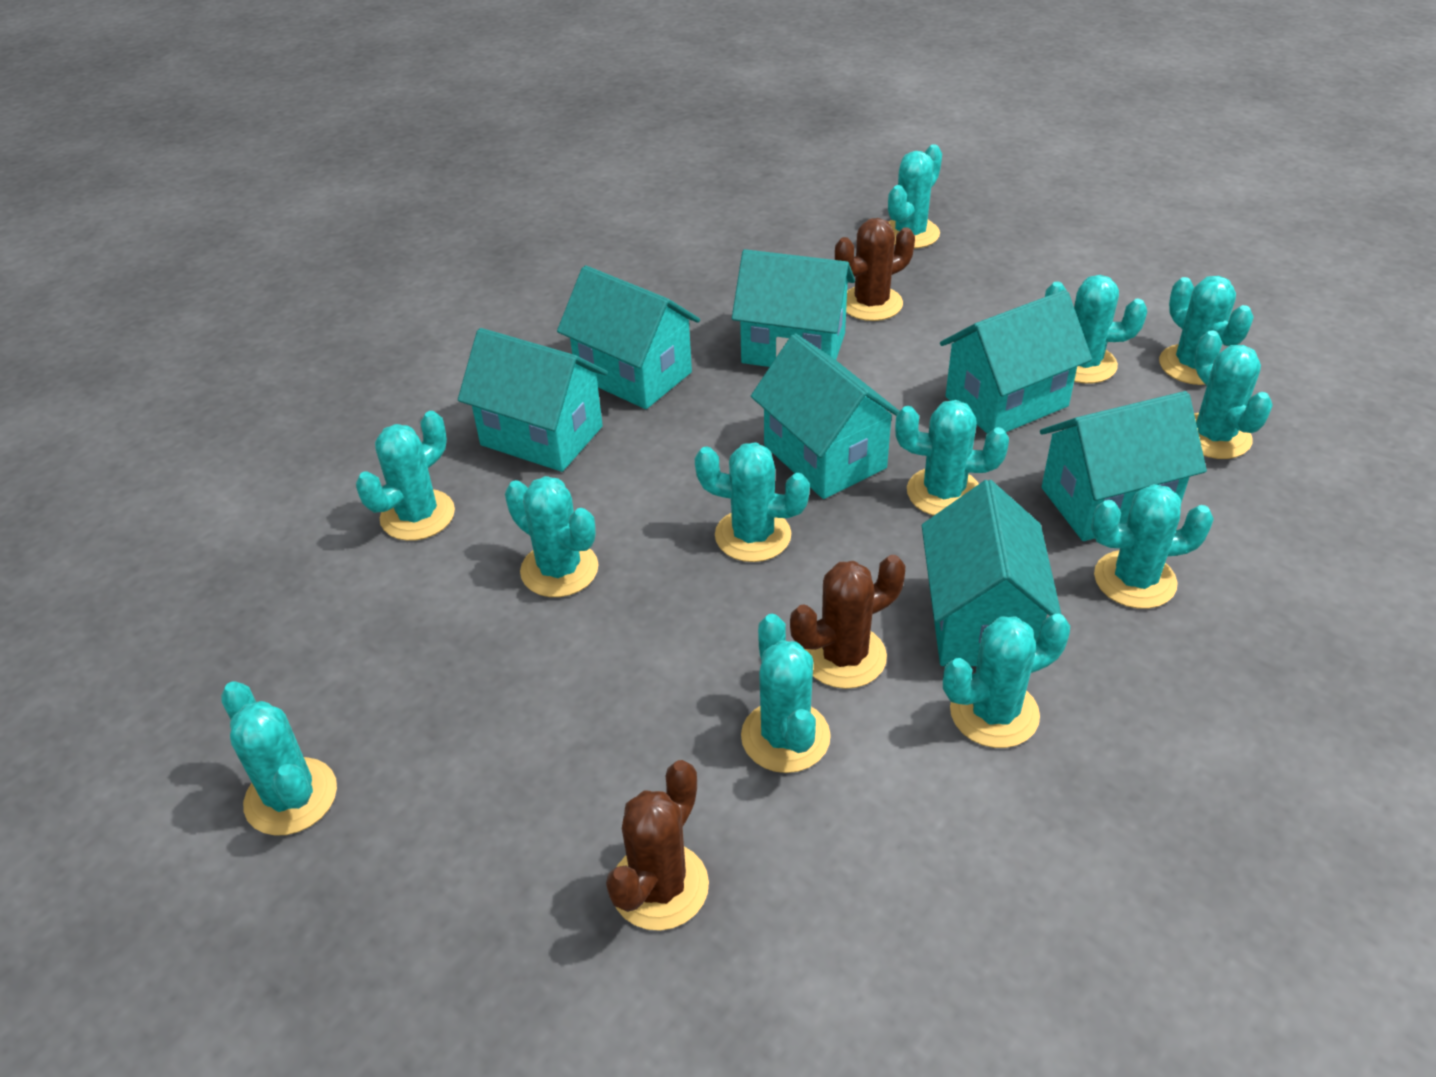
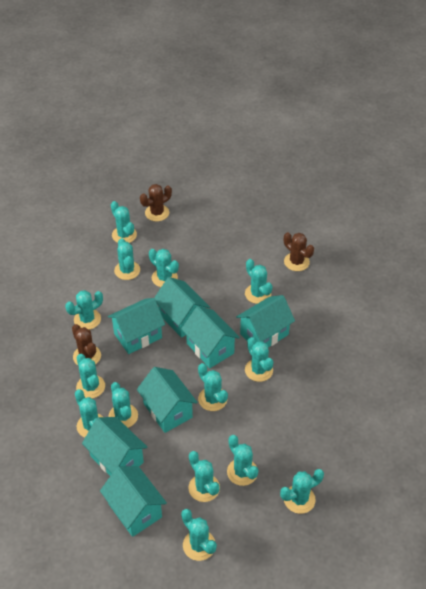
turquoise cactus: [221,681,337,836] [356,411,455,541] [505,476,599,597] [695,442,810,562] [741,614,831,773] [888,144,942,248] [895,400,1009,516] [943,614,1070,748] [1045,275,1147,384] [1091,484,1214,609] [1159,276,1254,385] [1194,330,1273,459] = 12 -> [65,290,103,330] [75,389,103,437] [76,354,105,398] [109,382,138,428] [111,201,137,243] [114,238,140,280] [149,249,179,287] [181,509,217,561] [188,451,220,502] [198,363,228,411] [227,435,258,486] [245,259,273,304] [245,337,273,382] [280,469,324,514] = 14

